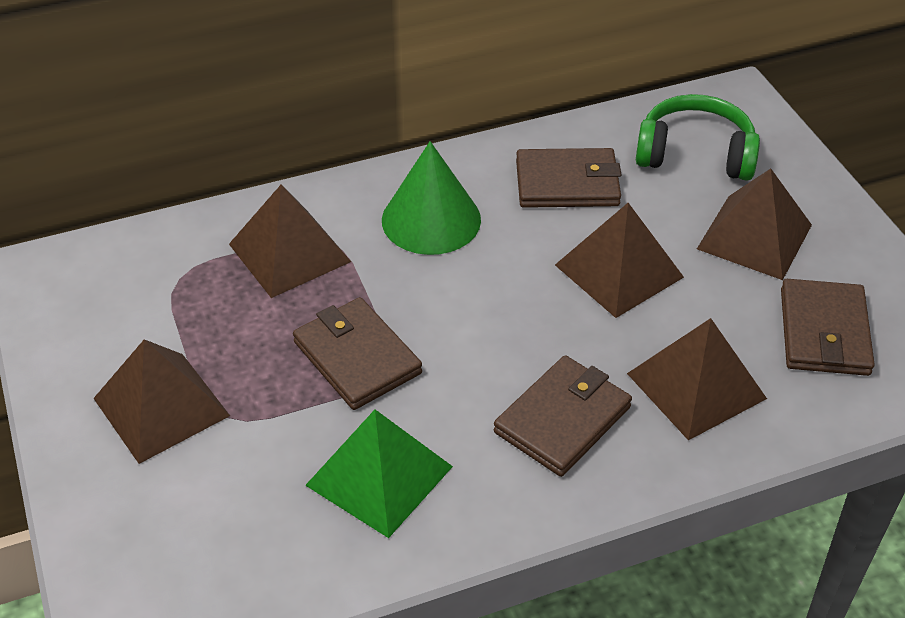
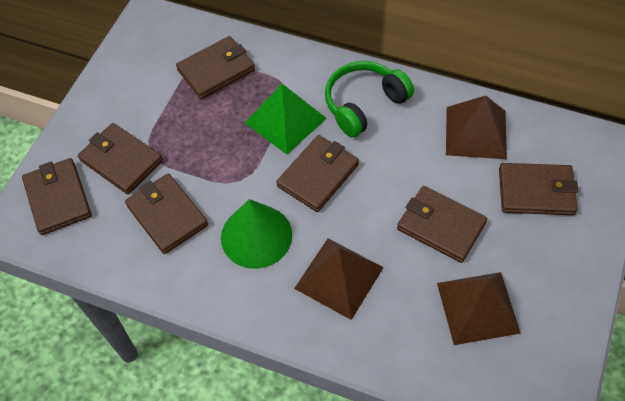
brown pyramid: [93,339,230,464] [229,185,351,298] [555,203,684,318] [627,318,767,440] [697,168,812,280] = 5 -> [294,238,384,320] [437,272,521,345] [446,96,507,159] = 3
brown wallet: [293,297,422,410] [494,355,632,477] [516,148,622,208] [781,279,875,376] = 4 -> [22,158,92,235] [78,123,163,195] [125,173,208,254] [176,36,255,99] [276,135,359,212] [397,186,487,263] [499,163,578,215] = 7

